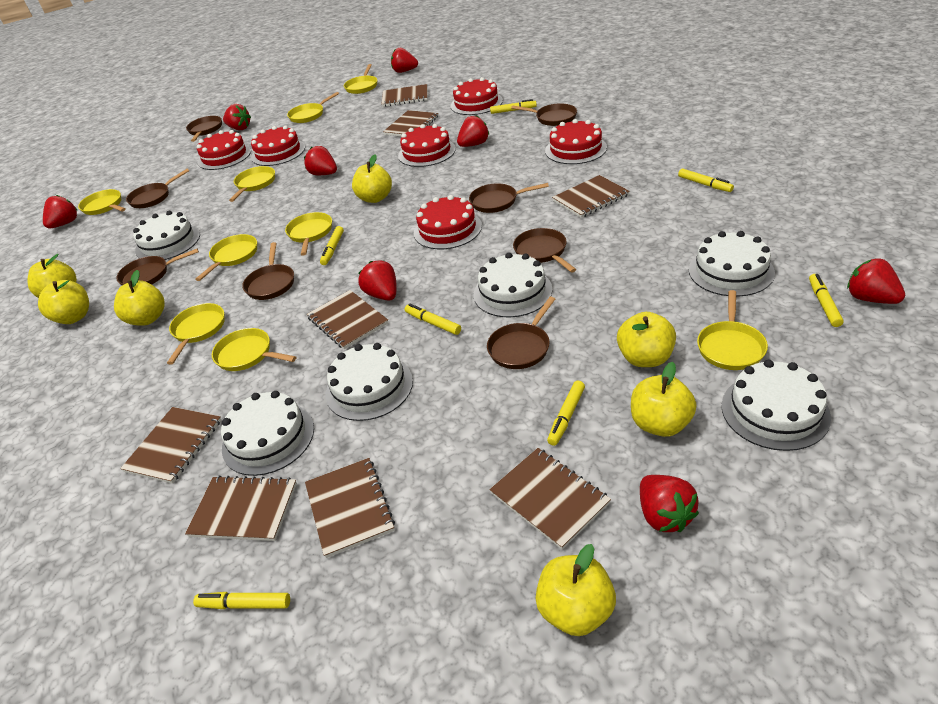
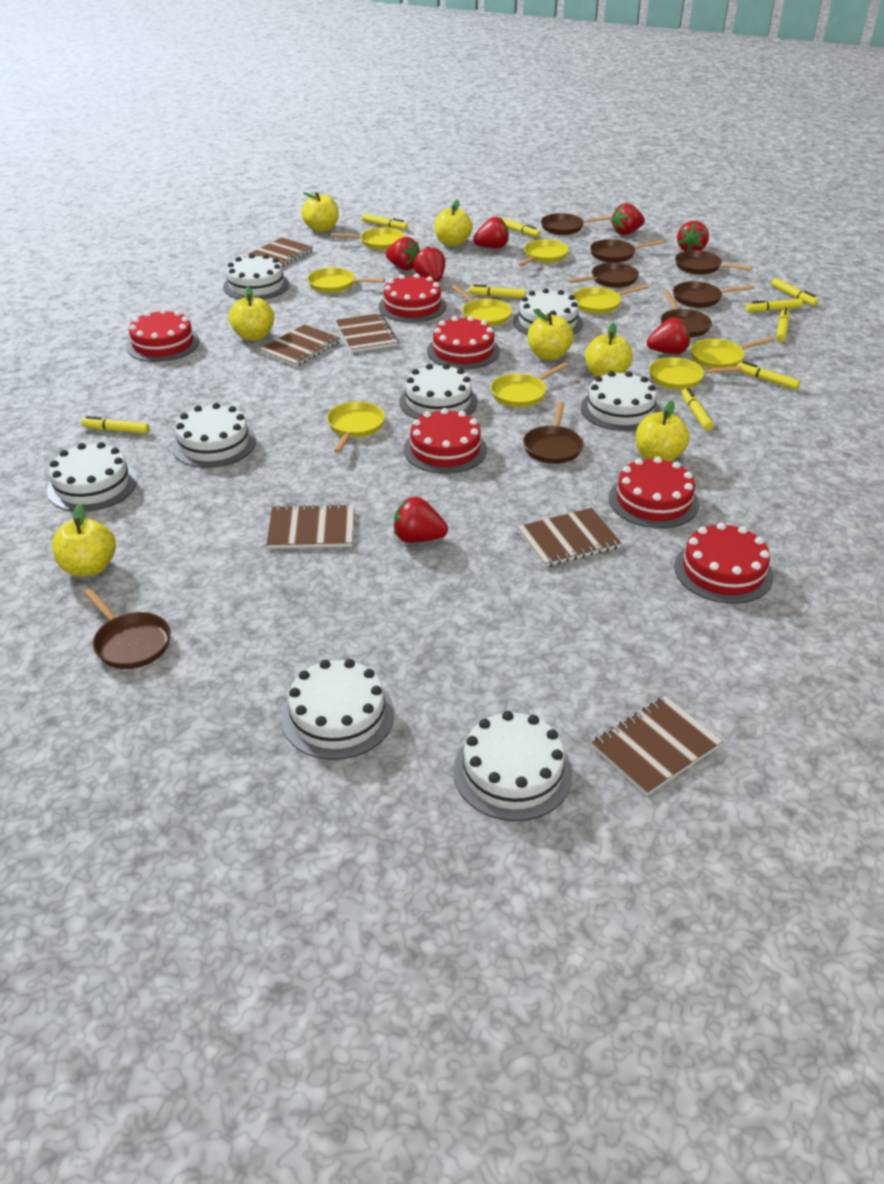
brown notebook: [120,407,222,484] [185,475,297,541] [305,458,395,558] [307,290,388,350] [382,84,427,107] [383,110,438,136] [489,448,611,550] [552,175,630,218] = 8 -> [244,237,313,267] [260,324,340,367] [266,504,354,549] [336,313,398,353] [517,508,622,567] [591,696,722,796] = 6
red strawberry: [43,195,78,229] [223,104,251,130] [304,146,337,175] [358,260,397,301] [391,48,418,73] [457,116,489,147] [640,475,699,532] [847,259,905,304] = 8 -> [385,237,420,270] [394,497,448,543] [413,246,445,282] [473,217,509,249] [611,203,645,235] [647,317,690,354] [677,221,709,251] = 7
white cake: [133,211,200,260] [221,391,314,476] [326,343,413,421] [474,252,552,317] [689,231,775,297] [722,360,831,451] = 6 -> [47,442,137,512] [172,403,256,468] [223,254,289,300] [281,659,394,760] [400,364,478,419] [453,711,573,821] [513,288,583,335] [581,371,661,431] = 8
yellow marker: [193,592,290,609] [320,226,344,265] [405,304,461,335] [490,99,537,114] [547,381,585,446] [678,168,734,192] [809,274,844,327] = 7 -> [81,416,150,434] [362,214,408,230] [469,284,526,299] [499,217,540,237] [681,388,714,430] [737,361,800,390] [746,299,803,312] [771,278,818,306] [776,308,789,342] = 9

